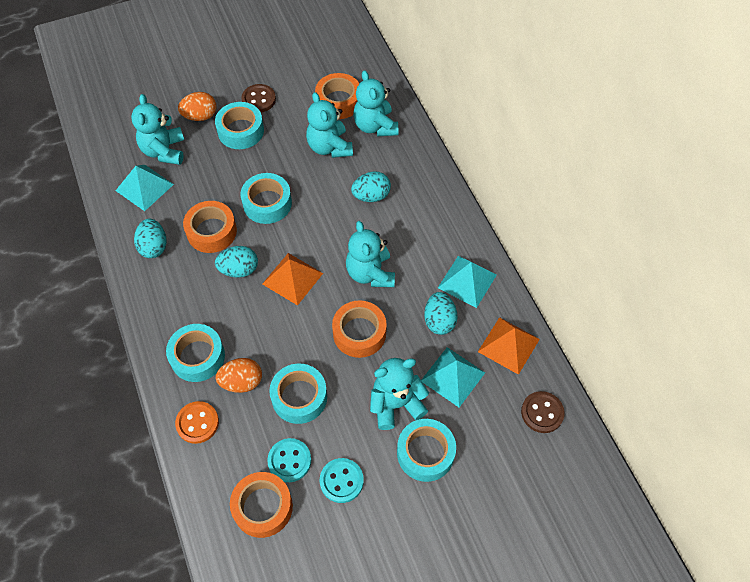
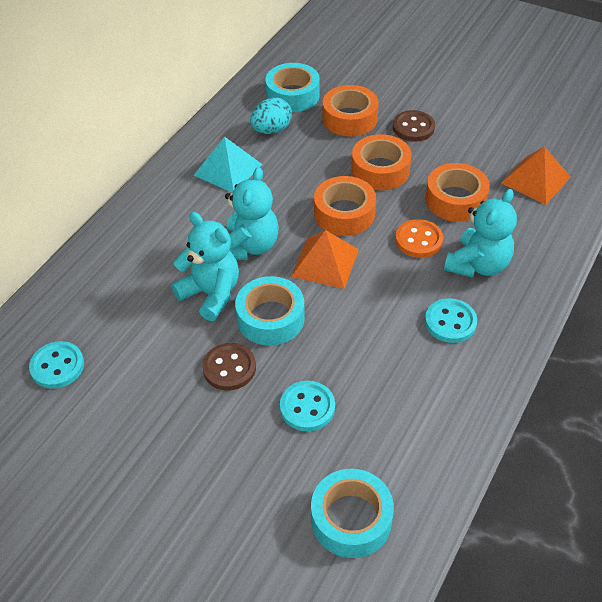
orange egg: [178,92,216,121] [216,358,262,393] = 2 -> none = 0
turquoise button: [267,438,311,482] [320,458,364,503] = 2 -> [29,341,84,389] [280,381,335,431] [425,298,477,343] = 3
turquoise egg: [134,219,167,258] [215,246,258,278] [351,171,391,202] [424,292,458,335] = 4 -> [250,97,292,134] = 1
turquoise pyramid: [116,165,174,211] [421,347,485,407] [438,256,497,308] = 3 -> [194,137,263,192] = 1
turquoise tape: [166,324,225,382] [215,102,264,149] [241,173,292,224] [269,364,327,424] [397,419,456,482] = 5 -> [235,276,305,346] [265,63,320,112] [311,469,394,558] = 3
turquoise teddy bear: [131,94,184,165] [306,92,353,158] [346,221,395,287] [353,70,398,136] [370,358,429,430] = 5 -> [171,212,239,321] [225,167,279,260] [444,189,517,278] = 3

